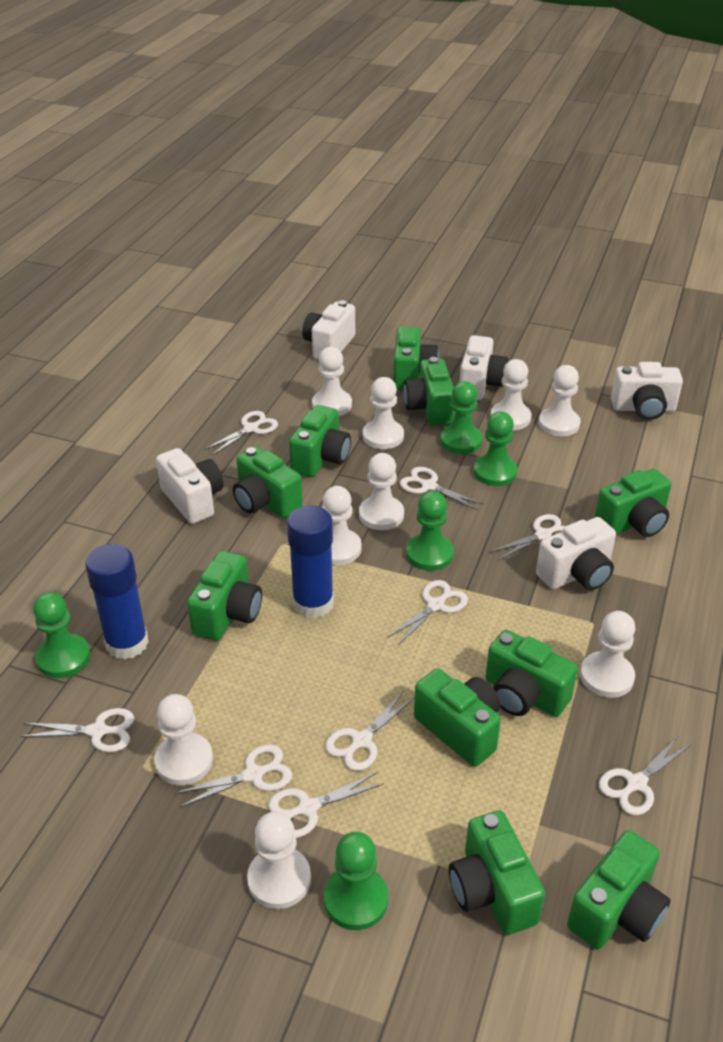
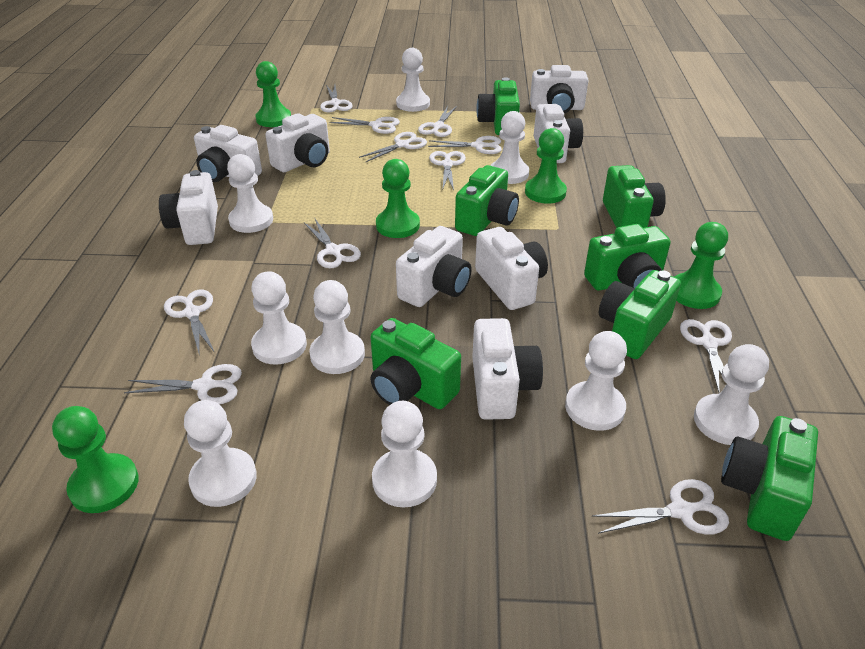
blue glue stick: [85,544,149,660] [287,505,334,619] = 2 -> none = 0
green camera: [187,551,262,641] [233,446,303,519] [289,405,351,477] [393,327,439,390] [403,357,454,426] [414,668,501,767] [449,811,545,935] [485,630,578,717] [567,830,670,949] [594,469,672,537] = 10 -> [370,318,461,409] [455,165,519,236] [476,77,520,135] [584,224,671,291] [599,270,681,359] [603,165,666,228] [721,416,818,541] = 7
white camera: [156,448,223,524] [302,300,355,360] [460,335,508,400] [536,517,616,590] [611,362,683,420] = 5 -> [159,170,218,245] [194,125,262,182] [265,113,330,172] [396,226,472,307] [472,318,543,420] [475,227,548,310] [530,65,588,113] [534,104,583,163] = 8
white scissors: [20,708,134,752] [175,745,292,807] [204,411,278,455] [268,772,385,838] [325,690,415,771] [387,580,468,645] [400,467,484,510] [489,514,565,561] [599,736,692,815] = 9 -> [124,364,242,404] [164,289,215,356] [304,219,361,268] [320,85,353,112] [329,117,400,134] [359,132,427,162] [418,106,457,137] [428,136,502,154] [429,151,466,191] [591,479,729,535] [680,319,732,393] = 11

